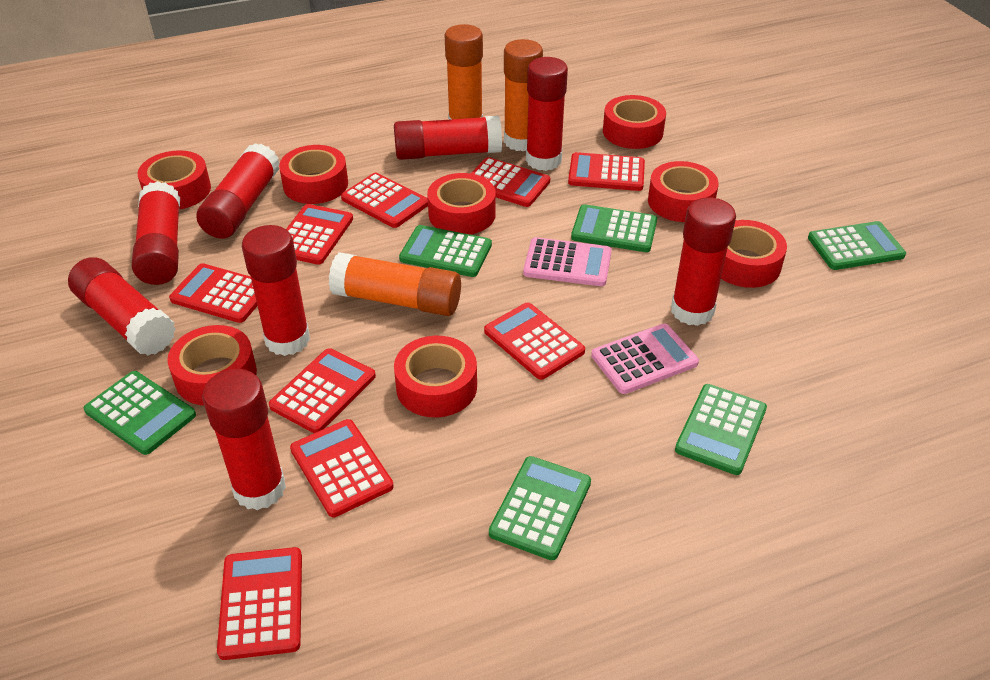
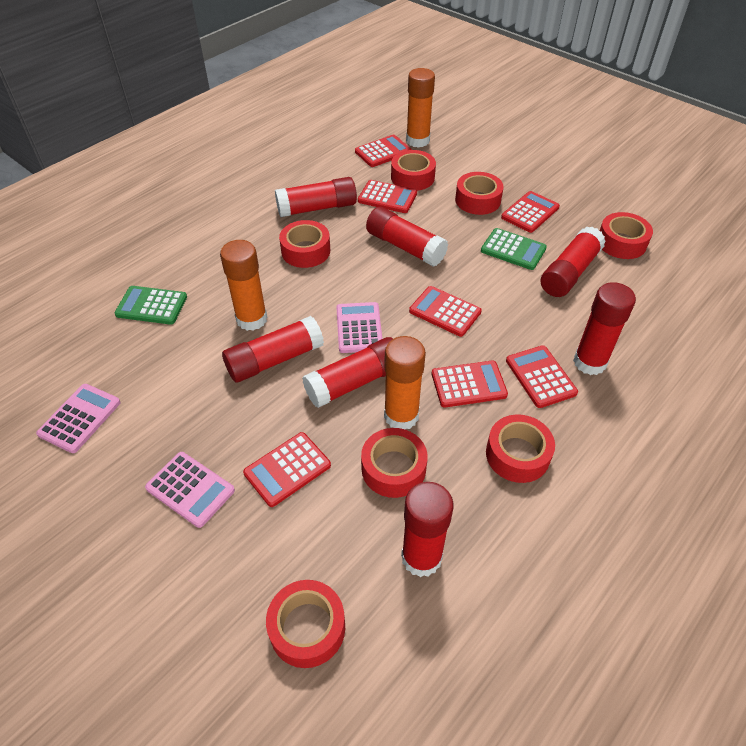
green calculator: [84,371,196,455] [399,225,492,277] [489,456,591,560] [571,204,657,252] [675,384,767,475] [808,221,906,270] = 6 -> [114,286,187,325] [481,228,547,270] = 2
pink calculator: [523,237,612,286] [591,324,699,394] = 2 -> [36,384,120,453] [145,452,235,528] [336,302,382,353] = 3
red calculator: [169,263,257,323] [217,547,302,660] [269,348,376,433] [286,204,353,265] [290,419,394,517] [341,172,428,228] [470,157,550,207] [484,302,585,380] [568,152,645,191] = 9 -> [243,432,331,507] [355,135,412,167] [358,180,417,213] [409,286,482,337] [432,361,508,407] [501,191,560,233] [506,345,578,408] = 7
red glue stick: [68,257,176,356] [132,181,180,285] [196,143,280,239] [202,369,286,510] [242,225,310,356] [394,115,502,160] [526,57,568,171] [671,197,736,326] = 8 -> [222,316,324,382] [275,177,357,217] [302,337,393,408] [366,207,448,267] [401,482,454,577] [541,227,606,297] [573,282,636,375] = 7
red tape: [138,150,211,210] [167,325,257,405] [279,145,348,204] [394,336,477,417] [427,173,496,235] [603,95,666,149] [648,161,719,222] [721,220,787,288] = 8 -> [266,580,345,668] [279,220,330,268] [361,428,428,498] [391,150,436,191] [455,172,504,215] [486,415,555,483] [600,212,653,259] = 7

